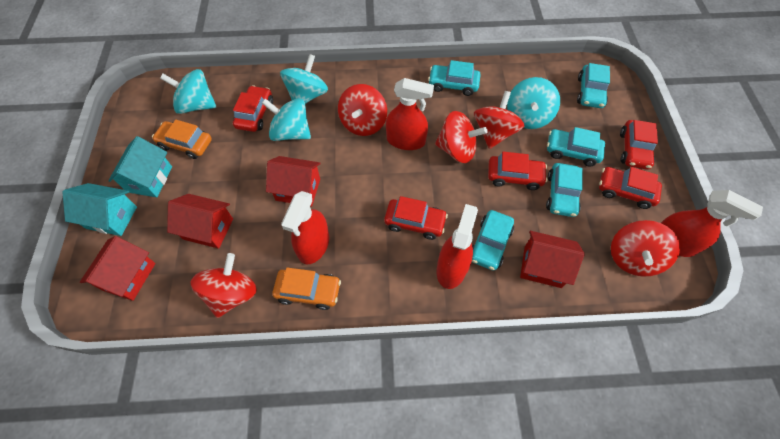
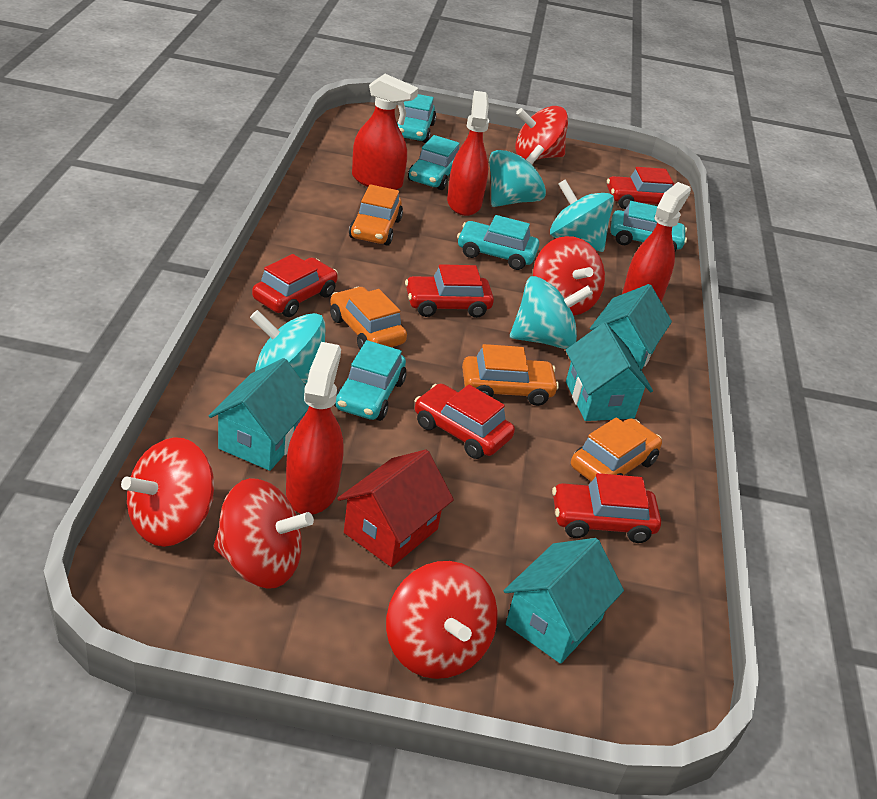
orange car: [152,120,212,159] [272,267,341,310] = 2 -> [330,287,407,349] [349,184,403,246] [462,344,559,406] [571,417,662,481] = 4
red house: [80,236,156,301] [167,194,233,249] [266,156,321,207] [520,231,585,288] = 4 -> [337,449,454,567] = 1
turquoise house: [62,183,137,236] [108,136,172,197] = 2 -> [209,358,309,471] [504,538,624,664] [566,323,653,421] [590,284,672,370] = 4

